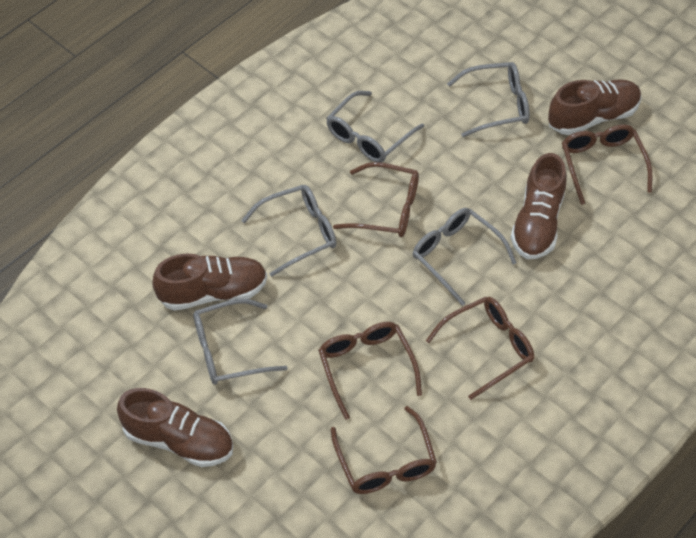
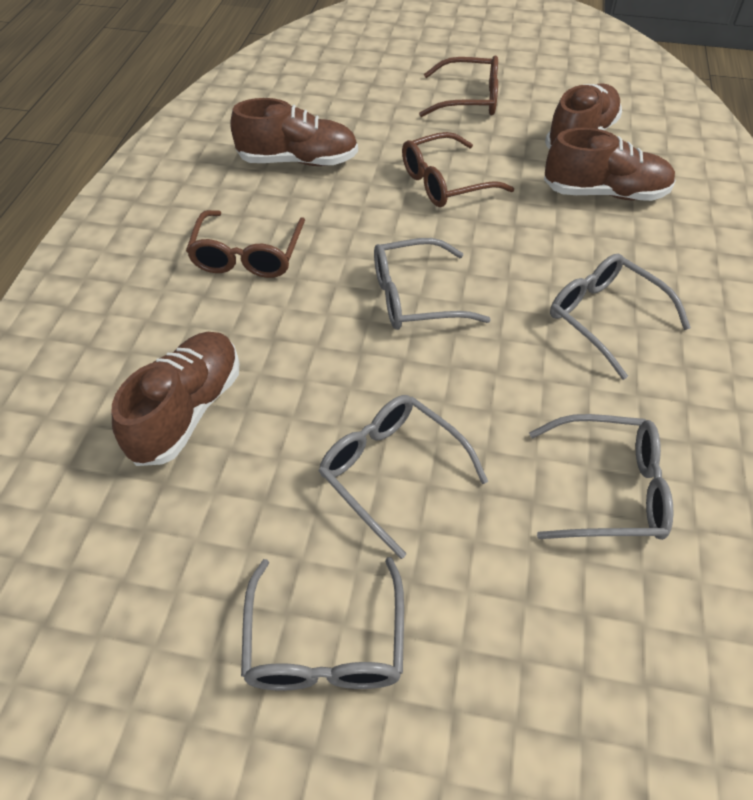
brown glasses: [318,322,422,420] [331,406,437,494] [333,162,419,237] [426,297,534,400] [562,124,652,205] = 5 -> [186,210,305,278] [402,132,514,207] [419,55,498,117] = 3

